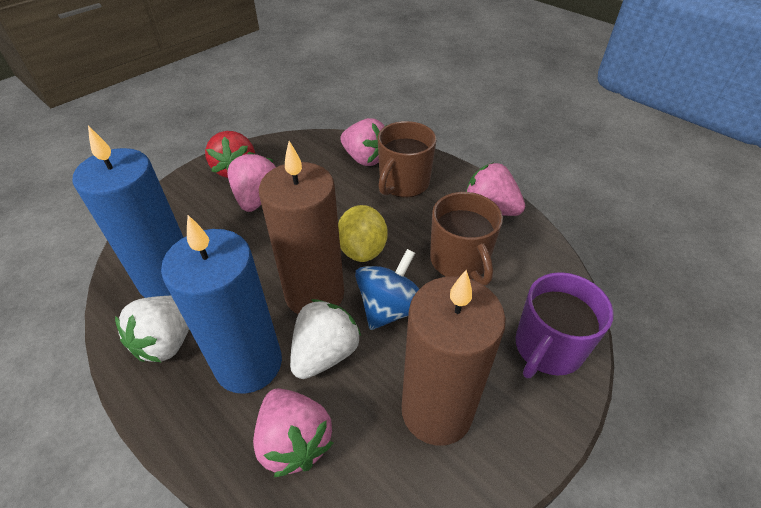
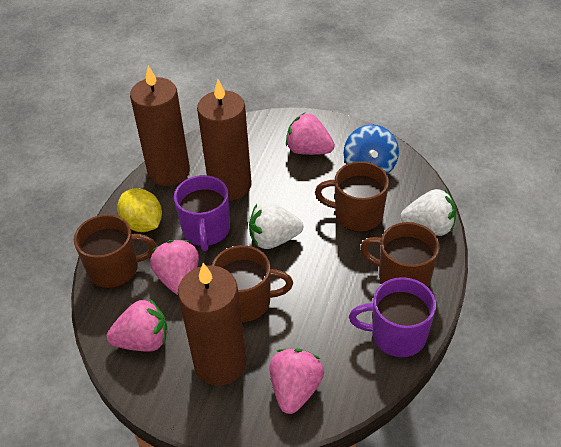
blue candle: [73,126,184,298] [161,215,282,394] = 2 -> none = 0
brown candle: [259,141,344,314] [402,270,506,446] = 2 -> [130,65,190,186] [178,263,246,386] [197,79,252,200] = 3
brown mug: [378,121,437,198] [430,192,503,286] = 2 -> [74,214,156,288] [212,245,293,322] [315,161,389,232] [360,222,440,287] = 4
purple mug: [515,272,614,378] = 1 -> [174,175,230,251] [349,277,436,357] = 2
red strawberry: [205,131,255,178] = 1 -> none = 0

